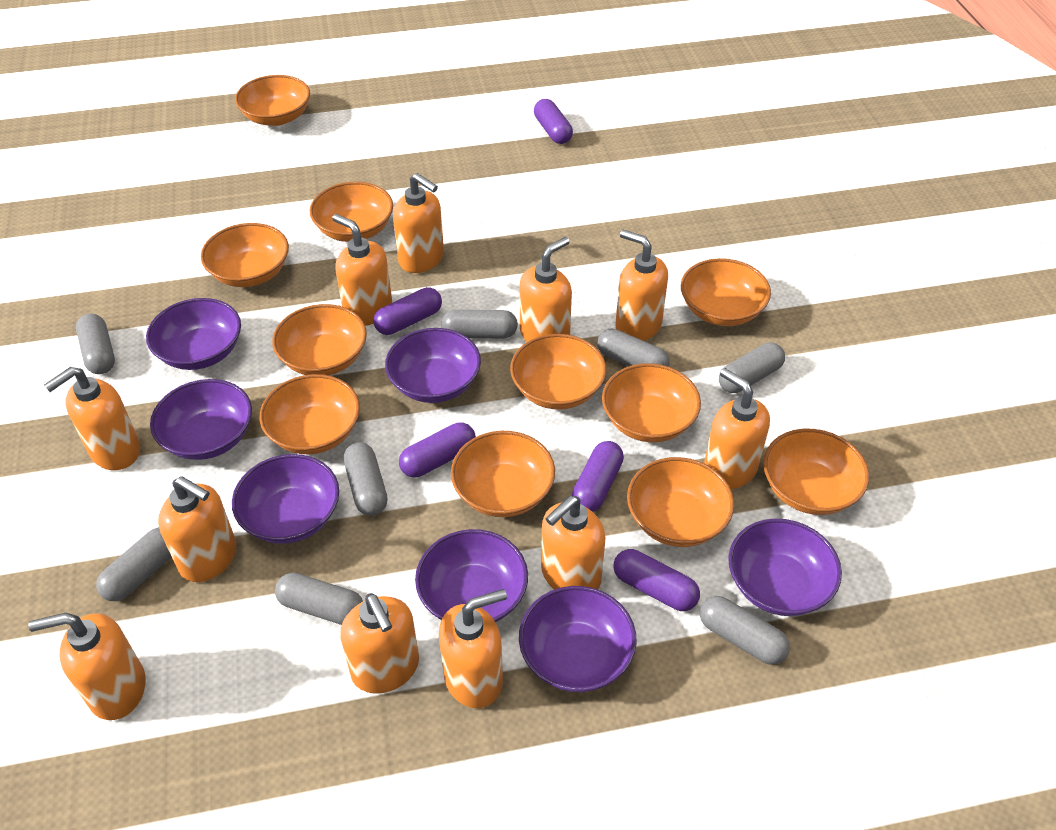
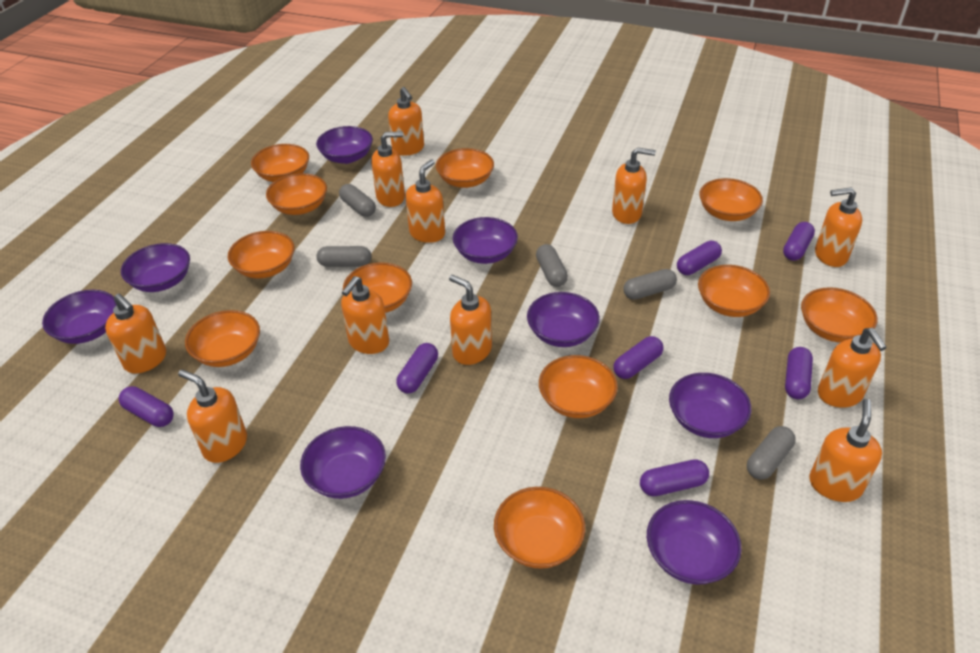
grey capsule: [76,313,115,374] [96,527,171,601] [275,573,363,625] [344,442,388,516] [441,310,518,338] [597,328,670,367] [700,596,790,665] [719,343,785,393] = 8 -> [316,246,371,267] [339,184,376,217] [536,244,568,287] [623,269,677,300] [747,426,796,480] = 5
purple bowl: [146,298,241,370] [150,379,252,460] [232,454,339,544] [385,328,481,403] [415,529,528,622] [519,586,637,692] [728,519,842,616] = 7 -> [42,290,116,344] [121,243,190,292] [300,426,386,499] [316,126,373,164] [453,217,518,264] [527,292,600,347] [647,500,742,585] [669,373,751,438] = 8
purple capsule: [373,287,442,335] [399,423,476,477] [534,99,573,144] [572,441,624,512] [614,549,700,611] = 5 -> [118,386,174,427] [396,343,438,393] [613,336,663,379] [640,459,709,496] [677,241,722,275] [783,222,815,261] [785,347,813,399] = 7

